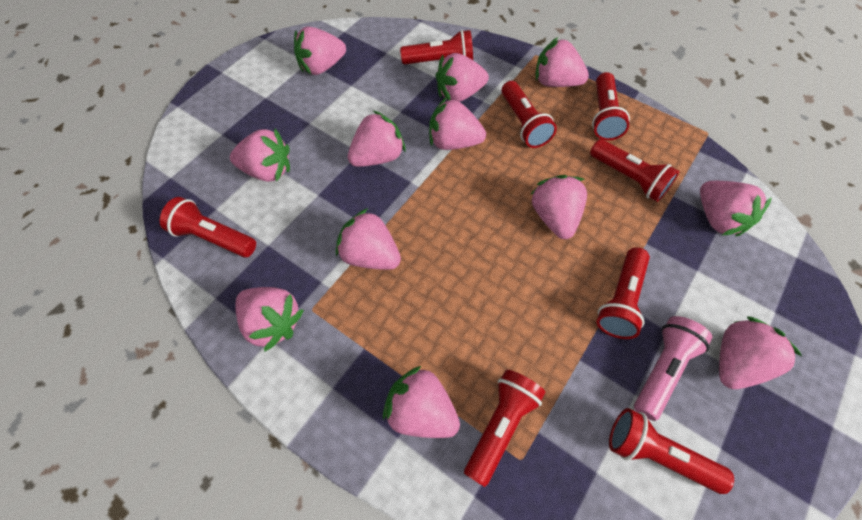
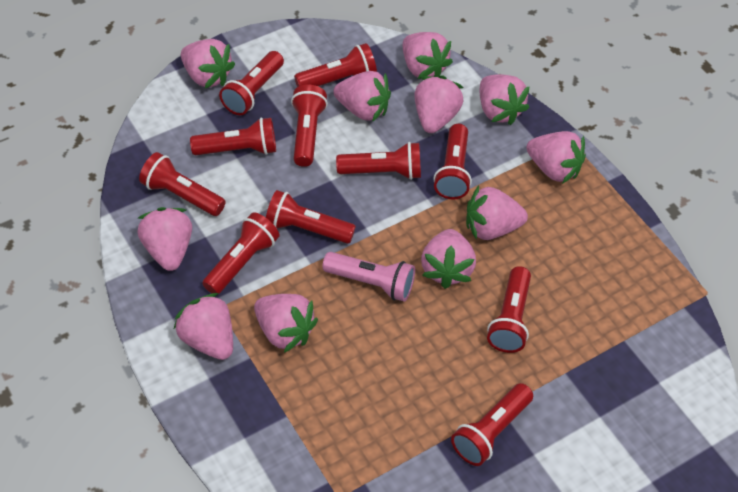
pink strawberry: [230,128,290,182] [235,287,304,351] [294,26,346,75] [336,208,401,270] [347,110,406,167] [383,366,460,438] [429,98,486,150] [436,53,489,102] [530,175,587,239] [535,37,589,87] [700,181,772,237] [719,316,803,389] = 12 -> [137,207,192,271] [174,293,233,360] [181,39,235,88] [254,294,318,353] [333,71,391,122] [403,32,453,79] [414,75,464,133] [421,229,476,289] [466,186,528,240] [480,74,530,125] [526,131,586,184] = 11
red flashlight: [160,197,256,257] [400,30,473,64] [464,370,545,487] [502,81,557,148] [590,139,679,202] [592,72,630,140] [597,247,650,339] [609,408,734,494] = 8 -> [139,152,225,216] [190,117,276,155] [202,212,279,295] [219,51,284,115] [266,190,356,244] [291,85,328,167] [294,43,377,87] [336,142,421,180] [433,124,472,199] [451,383,533,466] [487,266,531,353] = 11

